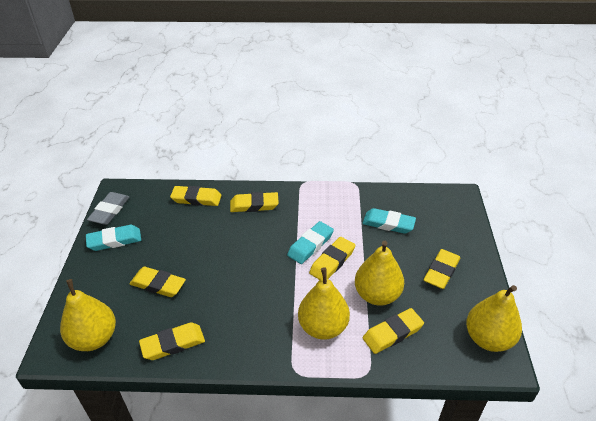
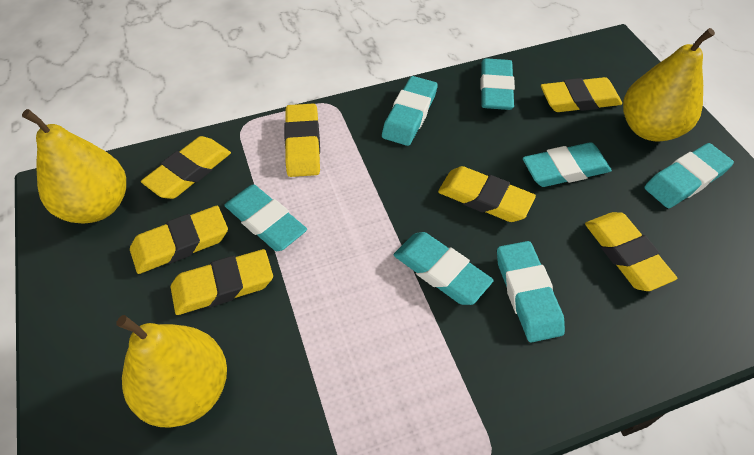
grey eraser: [87,192,129,225] = 1 -> none = 0
turquoise eraser: [86,225,141,251] [287,221,334,264] [363,208,416,234] = 3 -> [224,184,307,251] [382,76,438,146] [394,232,494,305] [480,58,515,110] [497,241,565,342] [523,142,612,187] [644,143,734,208] = 7
yellow pear: [60,279,116,351] [298,267,350,340] [355,241,404,306] [466,285,522,352] = 4 -> [22,109,126,224] [117,315,227,428] [623,28,715,142] = 3

